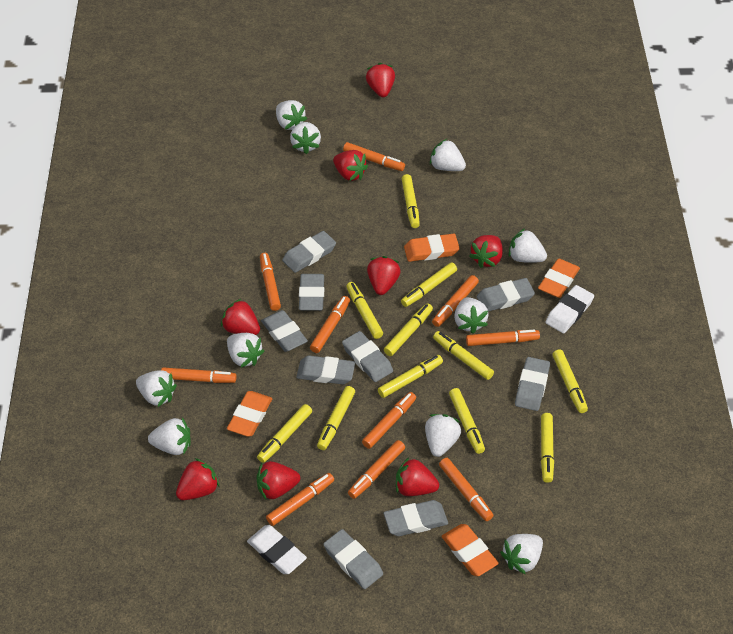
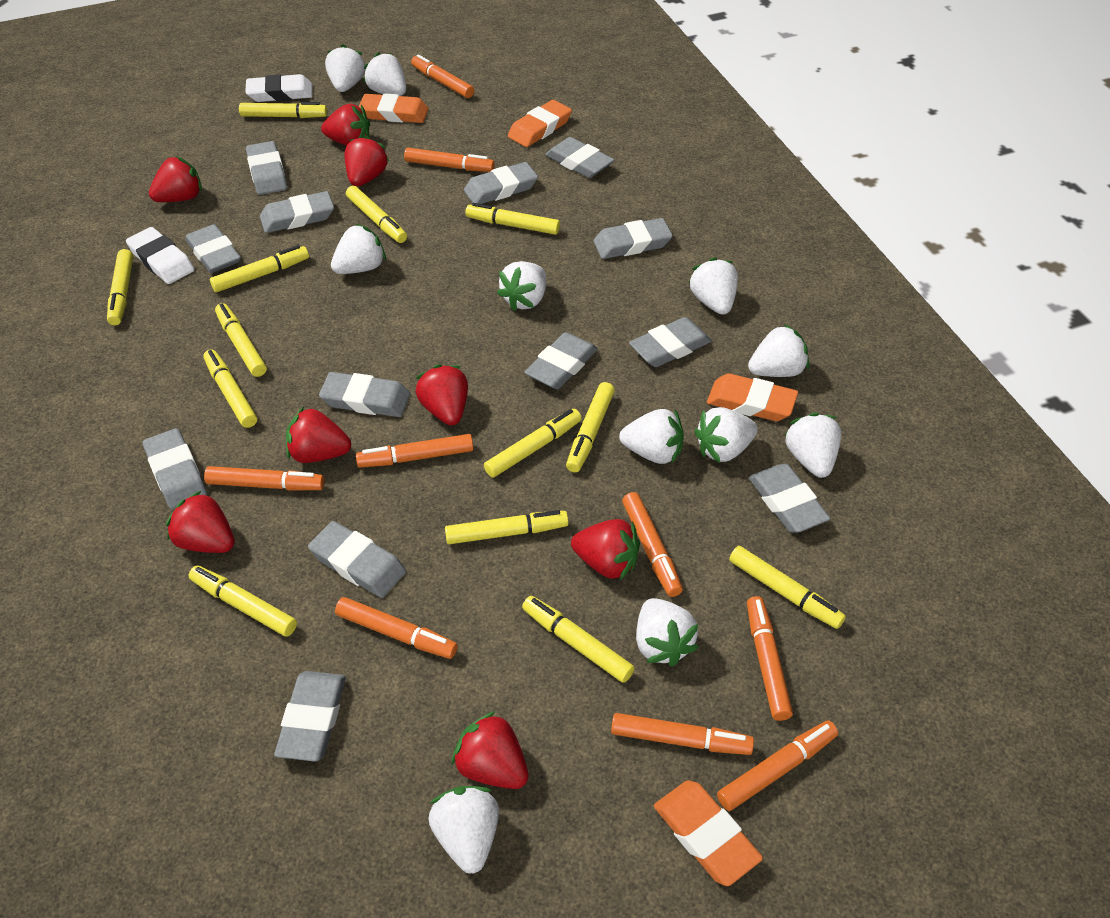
grey eraser: [261,310,308,352] [282,231,336,273] [296,356,355,384] [299,274,324,311] [323,529,383,589] [342,331,393,382] [384,500,448,536] [477,278,535,311] [515,357,550,411] = 9 -> [143,428,207,509] [185,224,241,273] [246,141,287,195] [260,191,334,233] [274,671,346,762] [308,521,406,598] [319,372,410,417] [464,162,538,204] [524,332,598,389] [545,137,614,178] [593,218,673,259] [629,317,712,367] [748,464,831,533] = 13
orange marker: [161,367,236,383] [260,253,281,311] [266,473,334,526] [310,296,350,353] [343,142,405,171] [348,440,405,499] [362,392,416,449] [432,275,479,327] [439,458,493,521] [466,329,540,346] = 10 -> [204,466,324,491] [335,597,458,659] [356,434,474,468] [404,148,494,172] [411,54,474,98] [611,713,754,755] [622,492,683,597] [717,721,838,811] [747,596,793,721] = 9
white strawberry: [136,370,177,407] [148,418,191,455] [227,333,264,367] [276,100,307,130] [290,122,321,154] [425,414,461,457] [430,139,466,171] [454,297,489,334] [500,534,543,575] [509,228,547,263] = 10 -> [325,44,365,92] [331,224,386,274] [363,52,406,96] [428,786,499,874] [497,261,546,311] [619,409,684,464] [636,598,699,667] [689,257,738,315] [694,407,758,463] [748,324,809,377] [784,413,841,478] = 11
yellow marker: [257,404,312,463] [317,386,355,450] [346,282,383,339] [378,355,443,398] [384,303,433,356] [401,262,457,307] [402,174,420,228] [433,331,494,380] [449,388,485,454] [541,413,554,483] [552,349,588,413] = 11 -> [107,249,133,326] [188,565,297,637] [203,349,257,428] [210,245,309,292] [215,303,267,377] [239,102,327,118] [346,186,407,243] [445,510,569,544] [465,203,560,235] [484,409,582,478] [522,596,635,683] [566,382,615,472] [729,546,846,629] = 13

